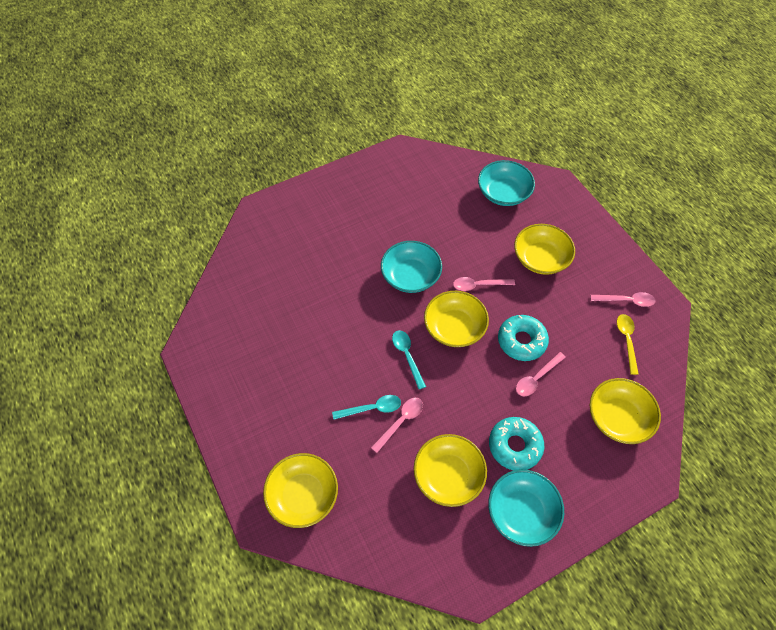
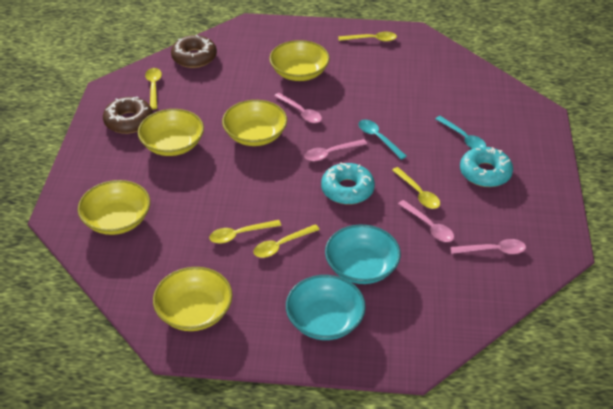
brown donut: none = 0 -> [103,97,153,134] [171,35,217,68] = 2
turquoise bowl: [381,241,442,293] [478,160,535,206] [488,470,564,547] = 3 -> [286,275,366,340] [325,225,401,284] = 2
yellow spoon: [617,314,639,375] = 1 -> [145,68,162,109] [209,220,281,243] [253,224,320,258] [338,32,397,42] [392,167,440,209] = 5

